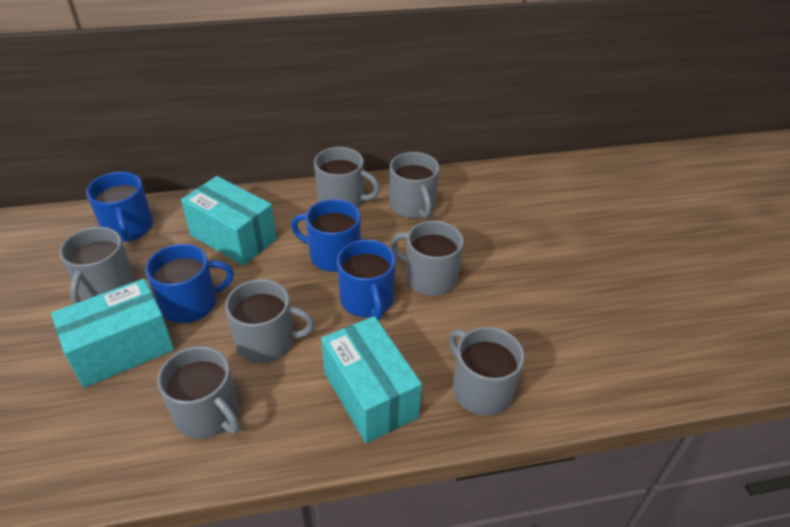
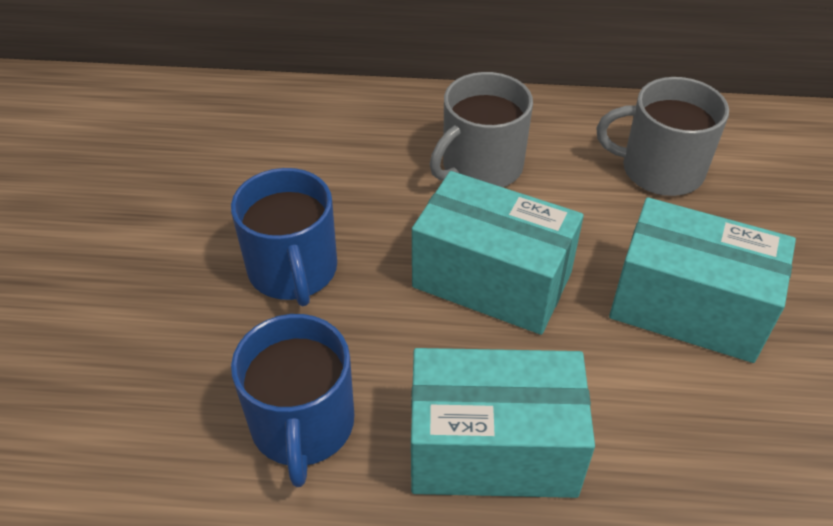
blue mug: [86,172,153,242] [146,244,234,323] [291,199,361,272] [337,239,396,320] = 4 -> [231,168,337,306] [231,314,354,487] = 2
grey mug: [59,227,135,304] [157,346,240,439] [225,279,315,363] [314,147,380,207] [390,152,440,218] [391,221,464,296] [449,327,525,416] = 7 -> [430,72,533,187] [597,77,729,196] = 2

